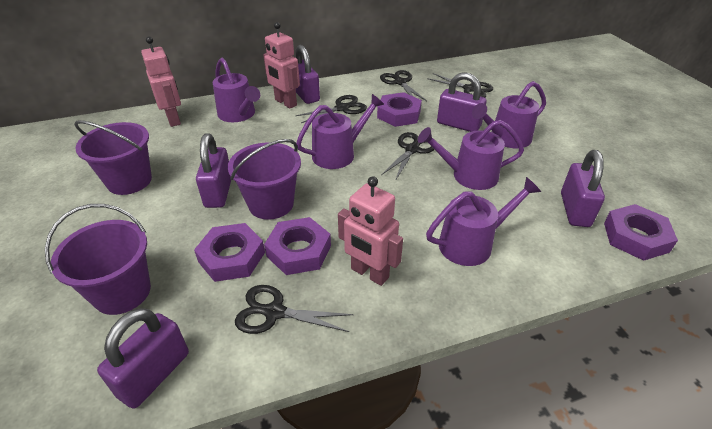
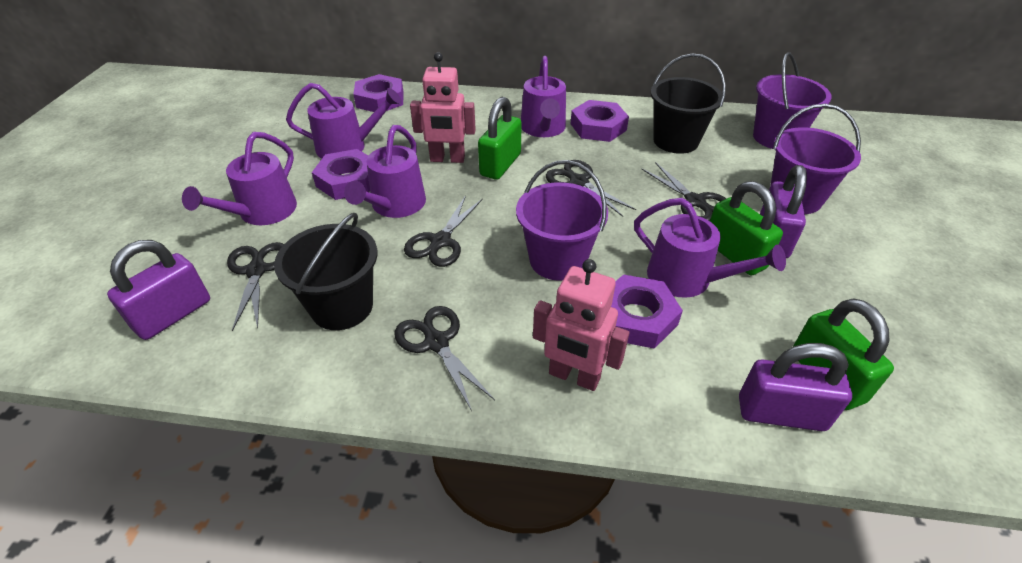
black bucket: none = 0 -> [274,213,377,330] [651,54,726,154] = 2
green padlock: none = 0 -> [478,97,522,180] [710,181,783,275] [793,298,894,410] = 3
pink robot: [141,36,181,127] [263,22,300,108] [338,176,403,286] = 3 -> [410,52,476,163] [533,259,629,391] = 2
purple padlock: [97,308,189,409] [196,133,231,208] [295,45,320,104] [437,73,487,132] [561,150,605,227] = 5 -> [107,240,210,340] [739,343,852,431] [760,165,807,258] = 3

